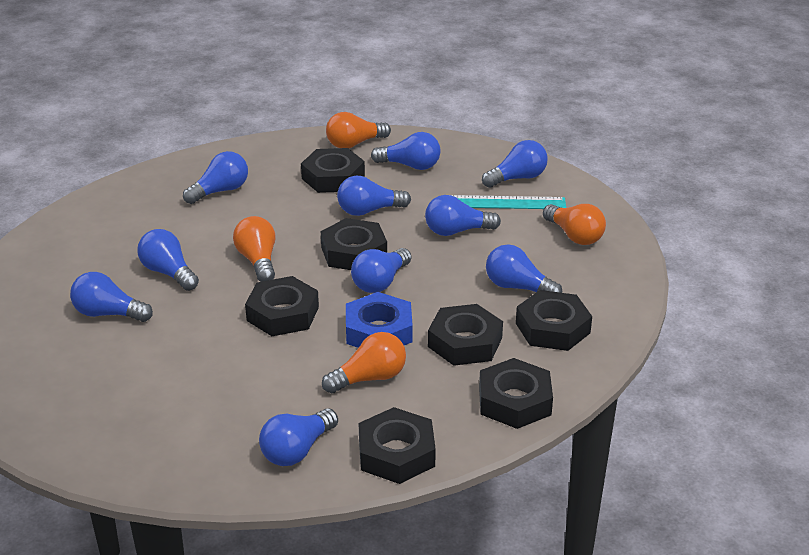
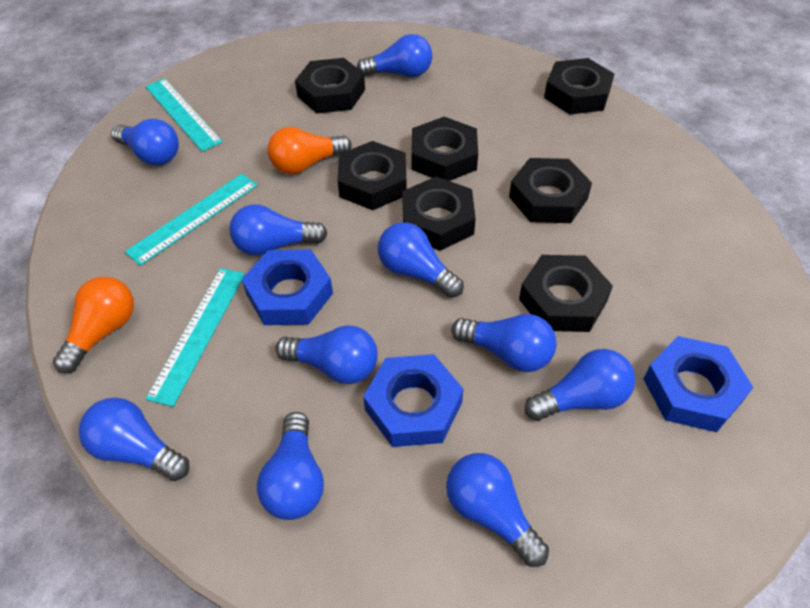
blue nut: [346,292,413,348] = 1 -> [242,249,333,325] [363,354,463,447] [643,336,753,432] = 3
orange light bulb: [233,216,275,282] [322,332,406,394] [326,112,391,148] [543,204,606,245] = 4 -> [53,276,134,373] [267,127,352,174] = 2
turquoise ruler: [451,195,566,209] = 1 -> [125,174,258,266] [145,78,223,152] [145,268,245,407] = 3

